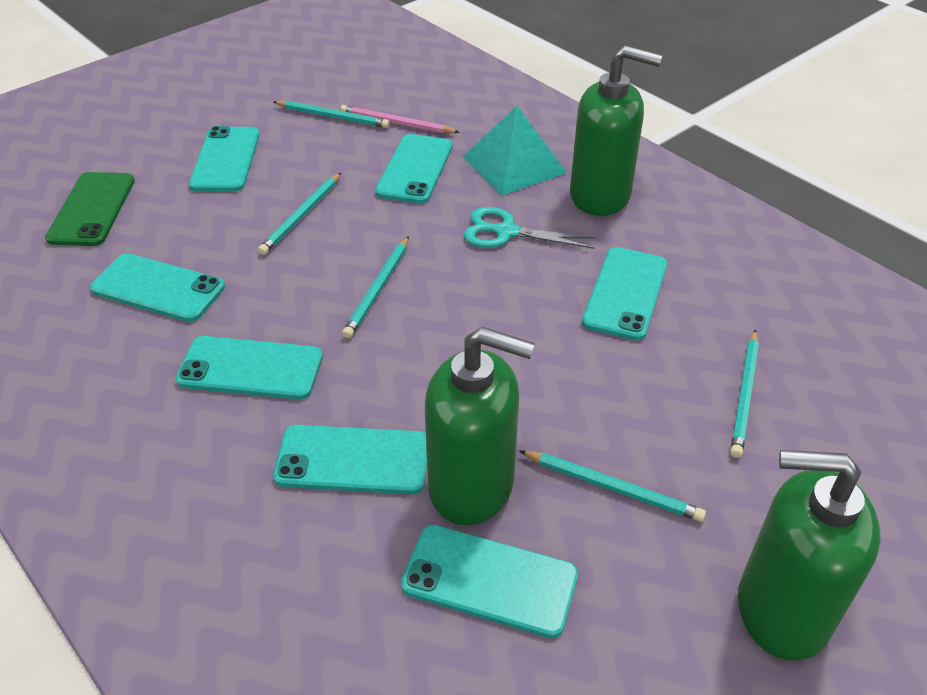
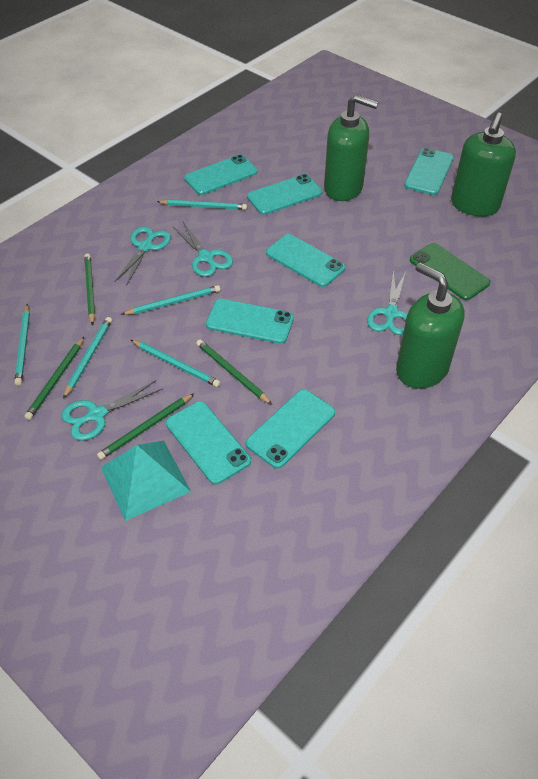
green pencil: none = 0 -> [24,337,84,420] [84,254,95,326] [97,394,194,460] [196,339,272,404] = 4
pink pencil: [340,105,460,133] = 1 -> none = 0
turquoise scissors: [463,207,597,249] = 1 -> [62,380,162,441] [114,226,171,286] [173,222,233,277] [367,270,407,335] = 4

